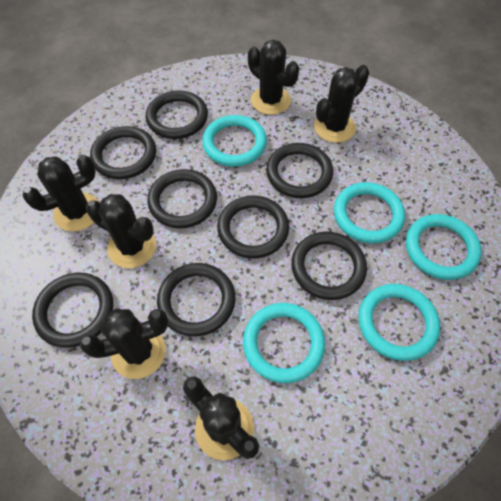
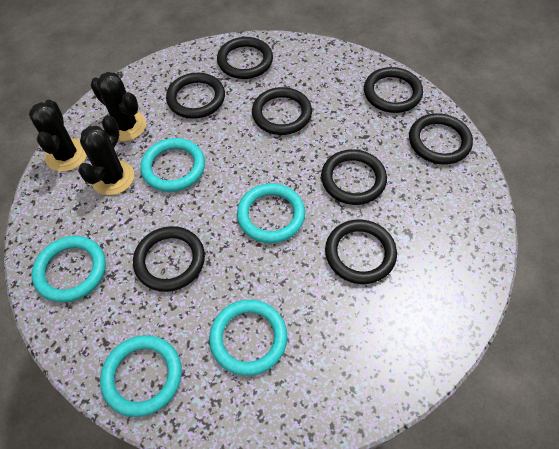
black cactus: [22,155,98,232] [80,308,169,379] [86,194,156,268] [183,376,259,460] [248,40,299,115] [314,65,369,143] = 6 -> [29,100,87,172] [78,115,135,195] [91,72,146,141] = 3

